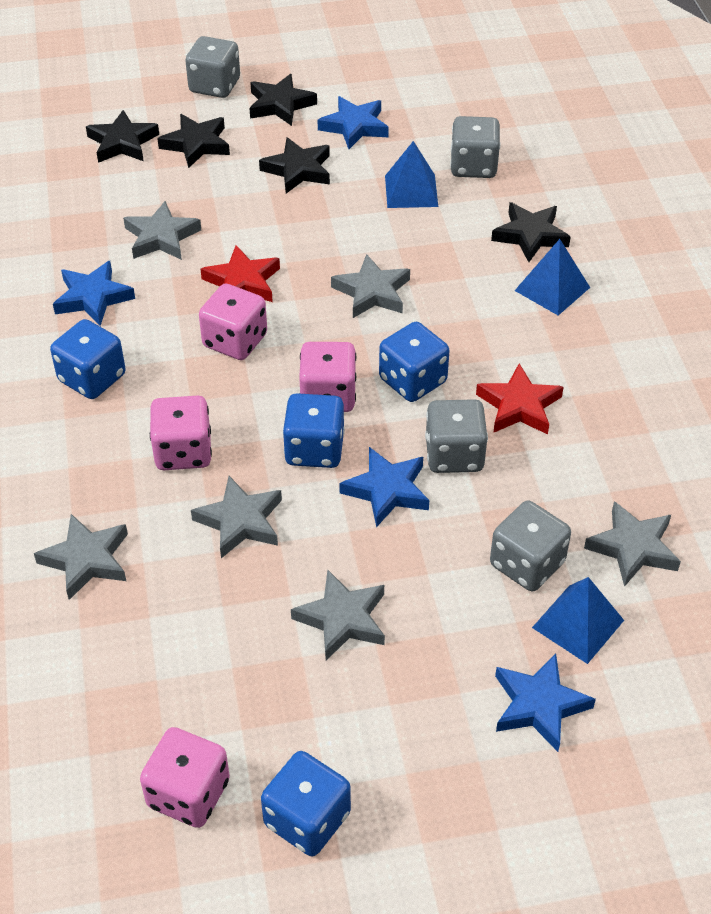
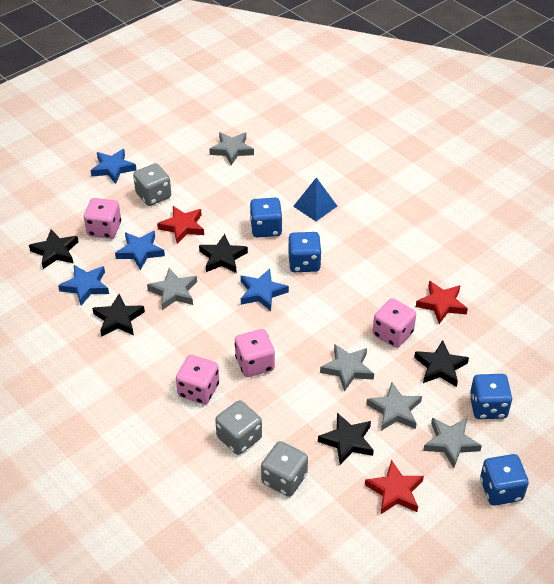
blue pyramid: [385,141,438,208] [515,239,590,316] [532,577,624,664] = 3 -> [293,177,337,221] = 1
grey dice: [185,36,240,98] [425,399,488,473] [450,116,500,178] [490,501,571,592] = 4 -> [133,163,171,206] [215,400,262,455] [261,441,308,497] = 3
grey star: [34,514,128,600] [123,201,201,260] [191,476,282,558] [291,570,385,660] [331,254,410,318] [584,501,681,587] = 6 -> [147,268,197,310] [209,132,254,165] [320,344,374,392] [366,382,422,431] [423,418,482,468] = 5
red star: [201,245,280,302] [476,363,564,435] = 2 -> [157,206,204,244] [365,460,424,514] [416,281,468,324] = 3

